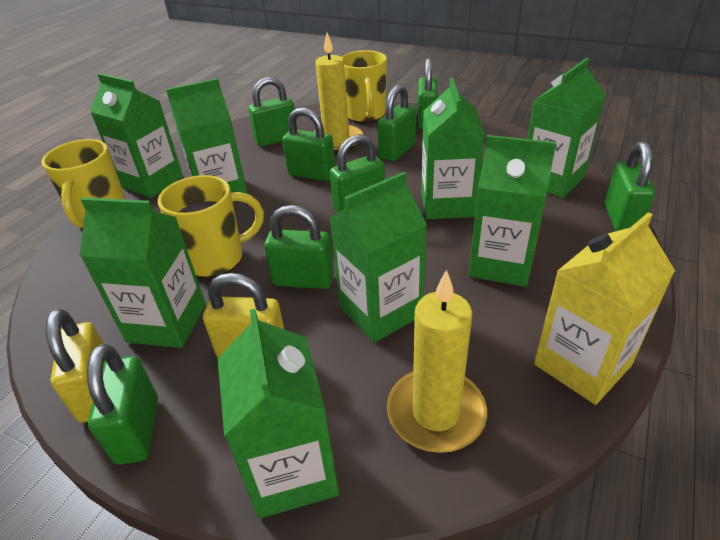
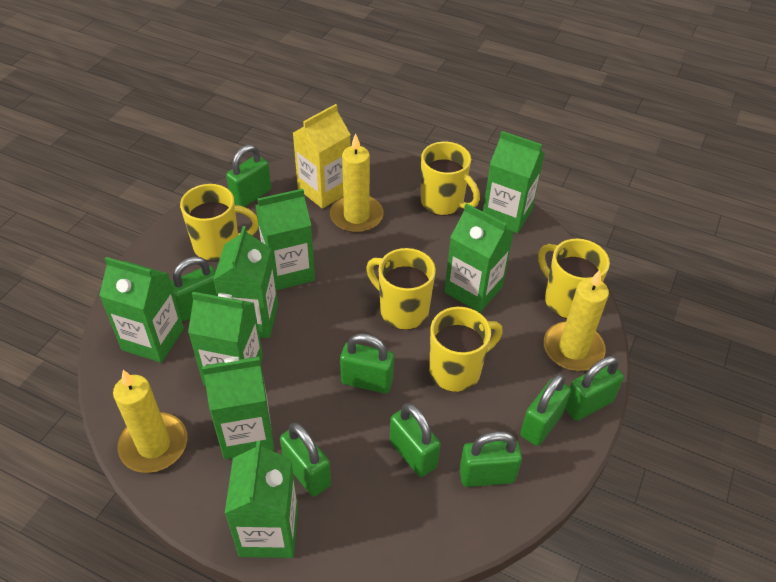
yellow candle: [314,33,363,153] [387,270,487,453] = 2 -> [113,370,187,473] [330,133,384,233] [544,270,609,371] = 3
yellow mug: [41,139,126,228] [158,175,264,278] [341,50,387,123] = 3 -> [180,184,258,262] [366,248,436,330] [421,142,480,216] [429,307,503,392] [538,239,610,319] = 5
yellow padlock: [46,309,106,423] [203,273,285,357] = 2 -> none = 0

